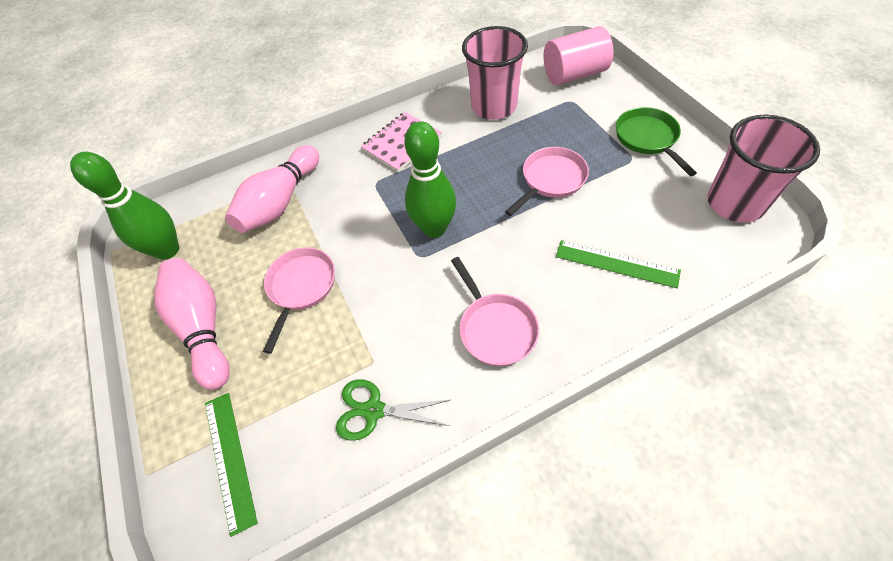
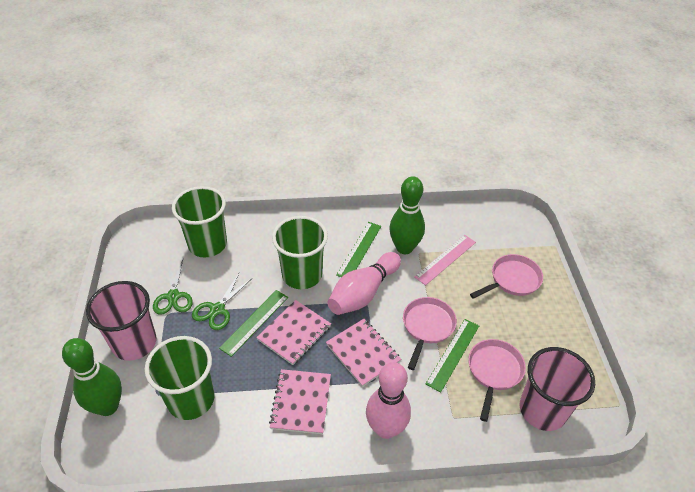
green cup: none = 0 -> [145,336,215,420] [172,186,227,258] [272,216,328,289] = 3
green pan: [616,107,697,176] = 1 -> none = 0
green ruler: [205,393,258,537] [556,240,681,288] = 2 -> [219,290,288,357] [336,222,381,277] [426,319,479,392] = 3
green scissors: [336,379,450,441] = 1 -> [153,260,193,315] [192,273,251,330] = 2
pink cylinder: [544,26,613,85] = 1 -> none = 0
pink notebook: [361,112,442,172] = 1 -> [256,300,331,365] [269,369,331,434] [326,319,401,387] = 3
pink ruler: none = 0 -> [414,235,476,285] = 1

